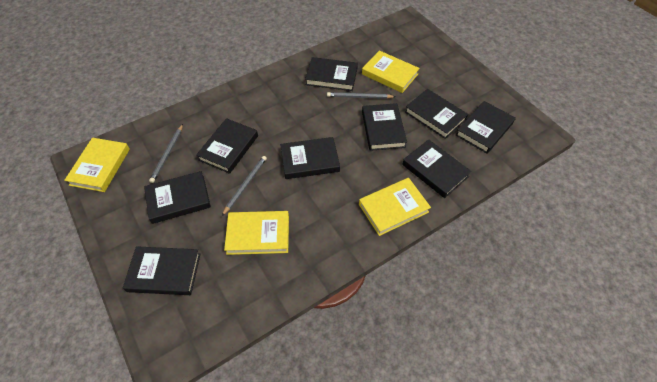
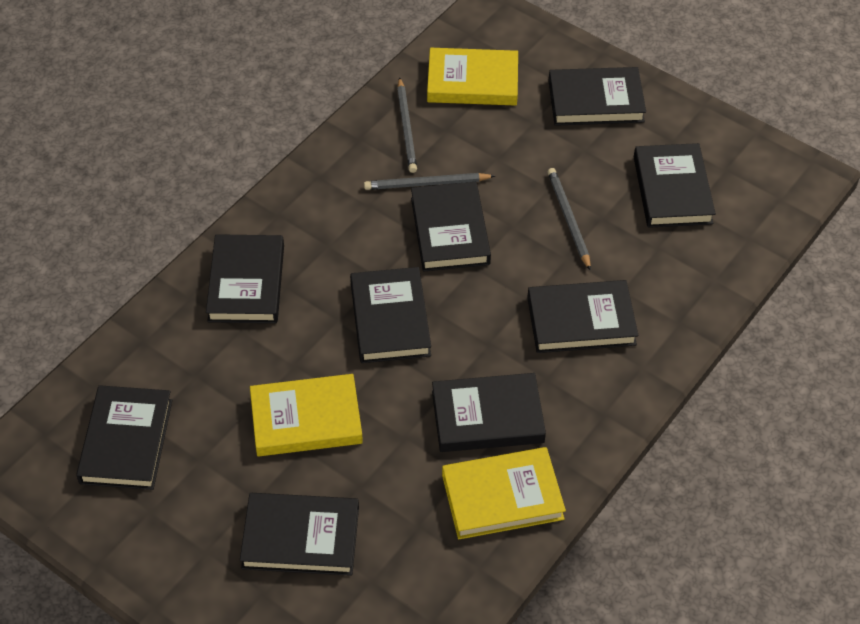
yellow book: [64,138,130,192] [224,211,289,255] [359,178,431,236] [362,50,420,93] = 4 -> [250,374,363,456] [427,48,518,105] [442,447,566,539] = 3

